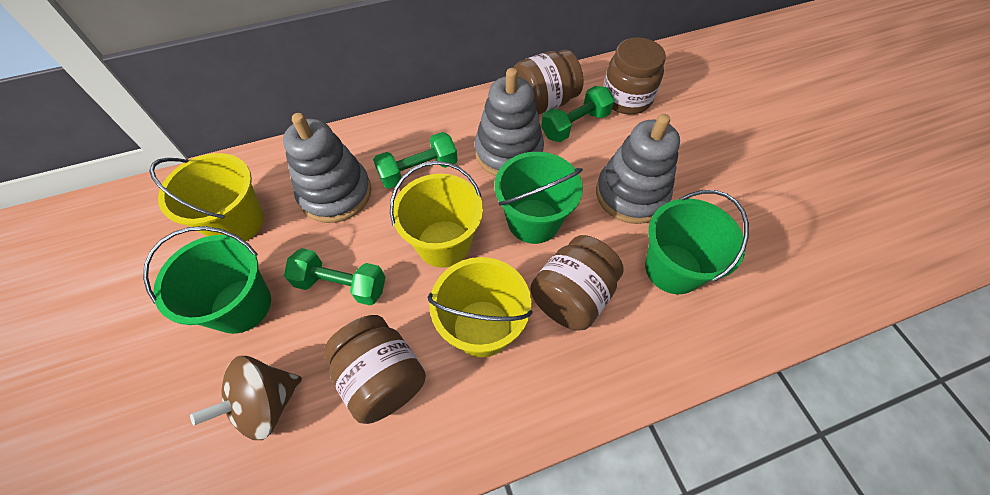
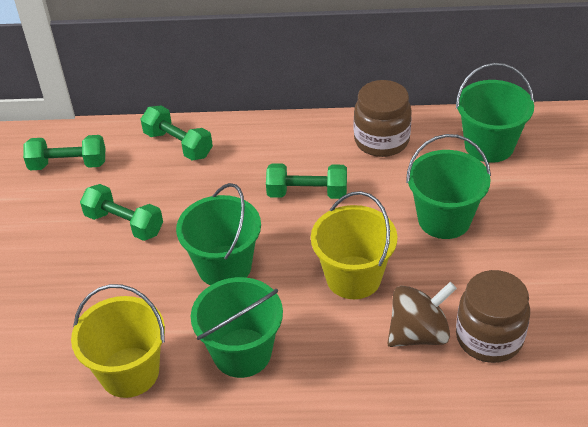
brown jar: [323,315,426,424] [514,50,583,115] [530,235,623,331] [603,37,666,114] = 4 -> [354,80,412,157] [456,270,530,363] = 2
green bucket: [143,226,271,334] [495,152,583,244] [645,190,749,294] = 3 -> [176,183,261,285] [191,277,283,378] [406,134,491,239] [456,63,534,163] = 4
green dumbbell: [284,248,385,306] [373,132,458,189] [541,86,615,142] = 3 -> [23,135,105,170] [80,184,163,241] [140,106,213,161] [266,163,347,199] = 4
grey stacking toy: [283,113,371,223] [475,68,544,176] [596,114,680,224] = 3 -> none = 0
yellow bucket: [149,153,264,241] [390,161,483,268] [428,257,533,358] = 3 -> [71,284,165,398] [311,191,397,299] = 2

